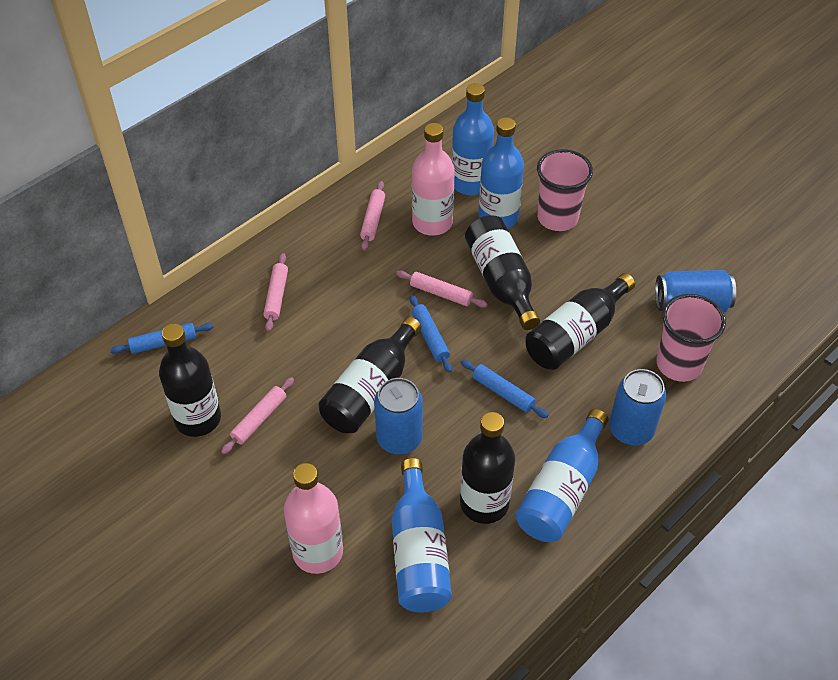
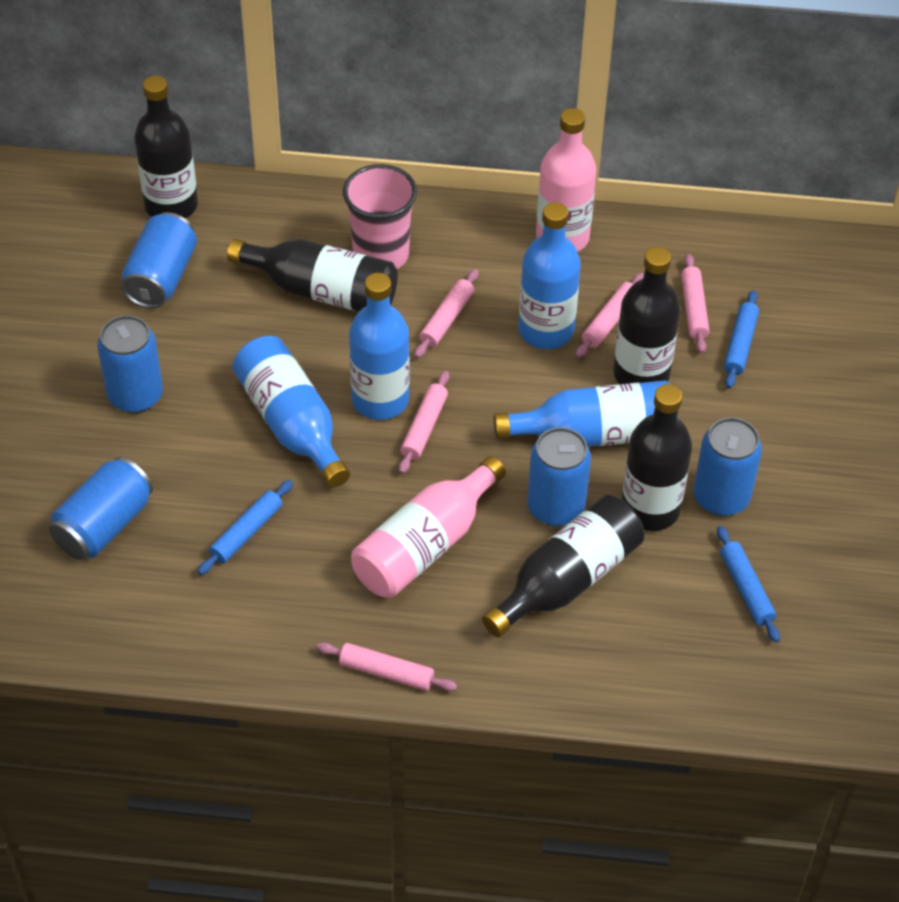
blue can: [374,378,423,454] [609,369,666,445] [655,270,736,313] = 3 -> [49,457,153,560] [97,315,163,413] [121,212,197,309] [527,427,591,526] [693,417,762,516] = 5
pink cup: [537,149,593,231] [657,294,726,382] = 2 -> [343,164,417,269] = 1
pink rolling pin: [221,377,294,454] [263,253,288,332] [360,181,385,251] [396,270,488,308] = 4 -> [316,642,457,691] [399,371,449,474] [414,269,479,358] [576,273,644,358] [681,254,709,353] = 5

